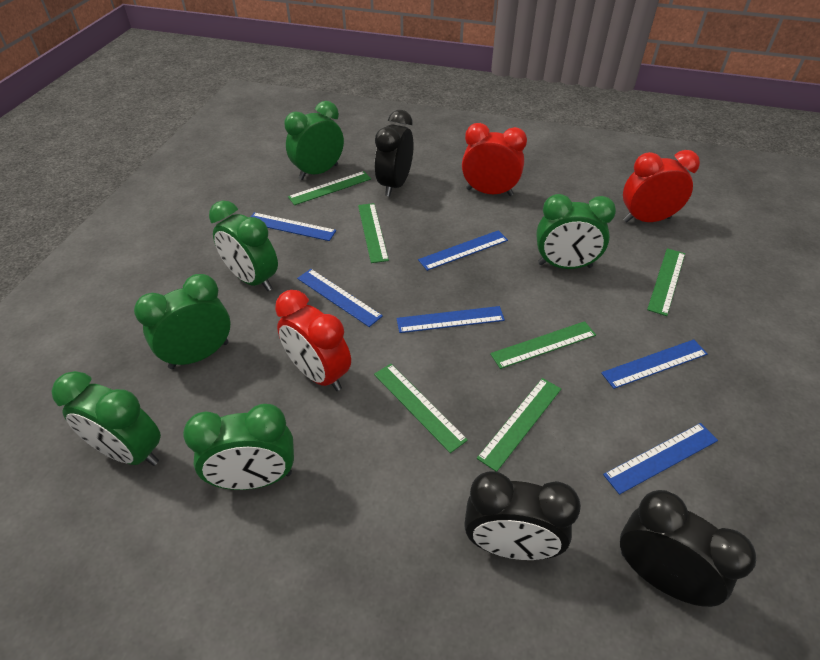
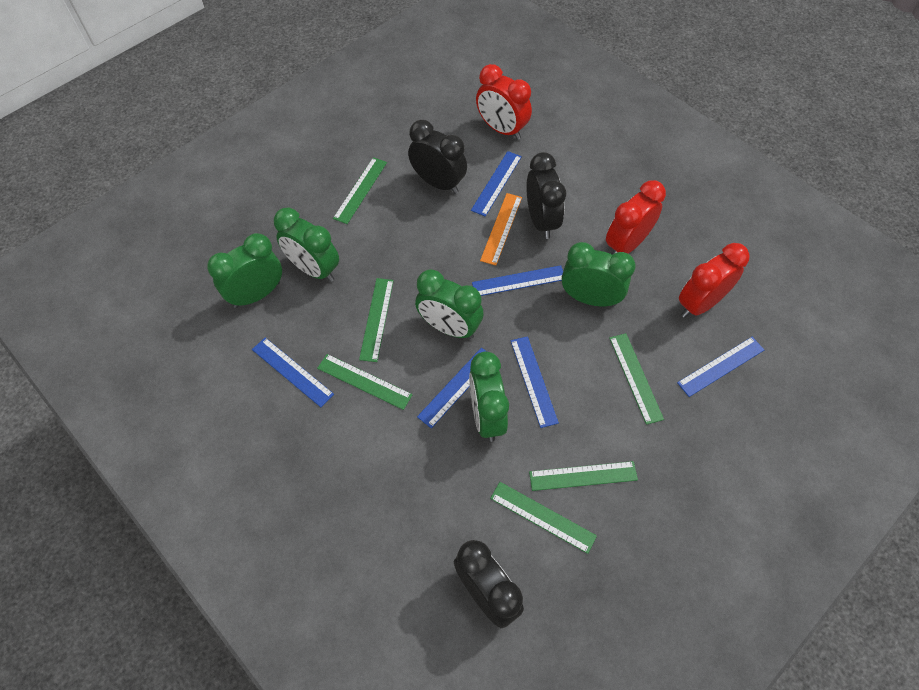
green clock: [51,371,161,466] [134,274,230,369] [183,404,294,490] [209,200,278,291] [284,101,344,180] [536,194,616,269] = 6 -> [207,233,282,308] [274,207,339,282] [415,269,484,339] [469,352,509,442] [562,242,636,306] = 5
orange ruler: none = 0 -> [480,193,522,265] = 1

